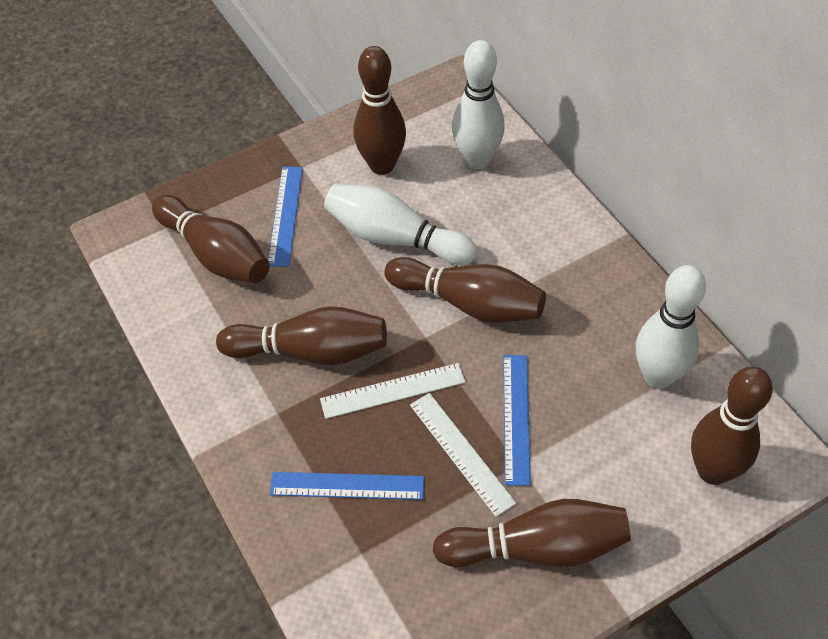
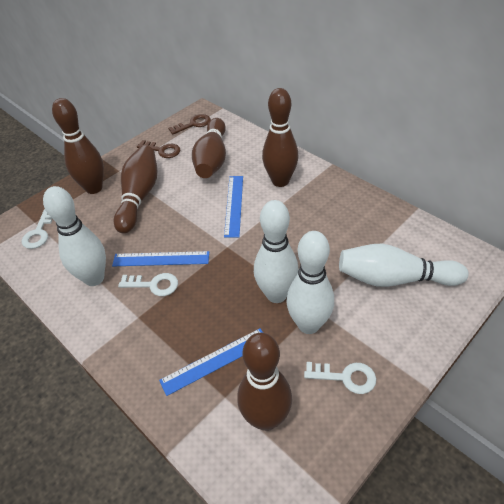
brown bowling pin: [152,195,270,283] [216,306,387,365] [354,46,406,175] [384,257,546,323] [433,499,631,567] [691,367,773,485] = 6 -> [52,98,104,194] [114,145,157,234] [192,118,226,178] [237,333,292,431] [262,88,299,187] = 5
brown key: none = 0 -> [137,140,180,158] [168,114,211,135] = 2
white bowling pin: [324,184,477,265] [452,40,505,169] [636,265,706,389] = 3 -> [43,186,106,286] [254,200,299,303] [286,231,334,334] [339,244,468,287] = 4
white key: none = 0 -> [22,209,52,249] [118,273,178,296] [304,362,376,394] = 3
white ruler: [320,363,466,419] [410,393,517,517] = 2 -> none = 0

